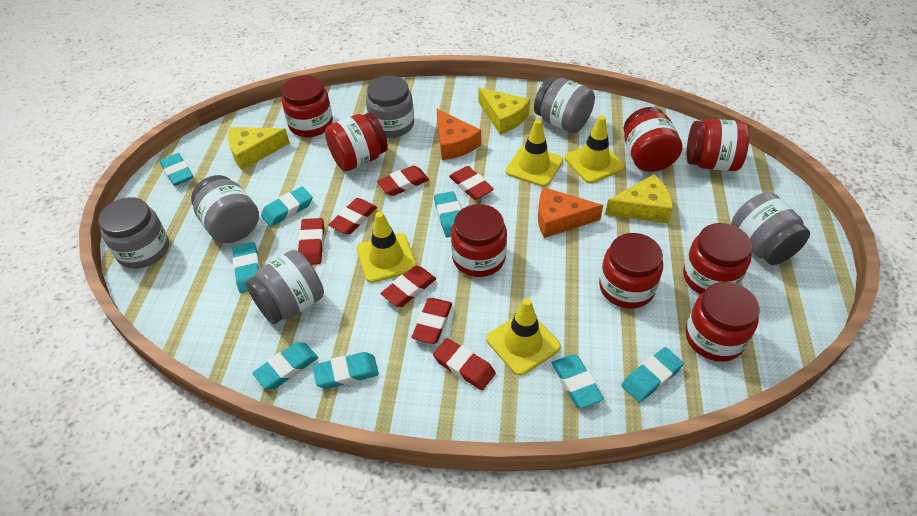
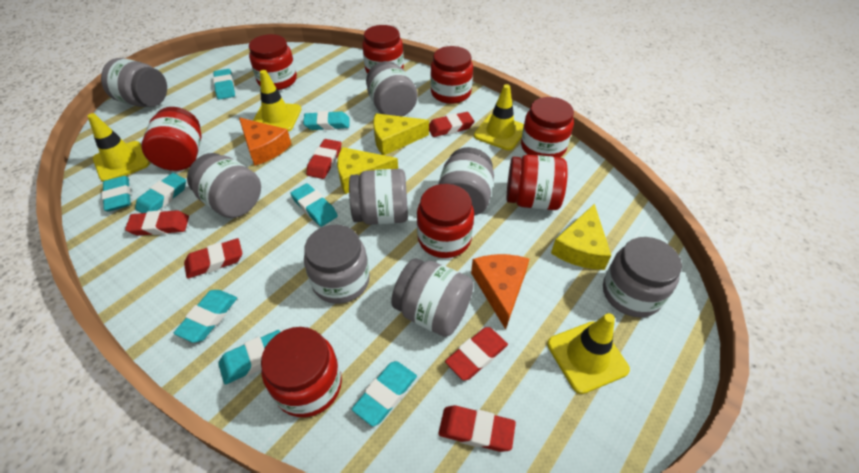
grey jar: [98,197,169,269] [191,175,259,243] [246,250,324,324] [366,76,414,138] [534,77,595,133] [731,192,810,265] = 6 -> [101,58,167,107] [187,153,261,218] [304,224,370,304] [349,169,408,225] [366,61,418,117] [391,258,474,337] [438,147,494,216] [603,237,682,317] = 8
red eraser: [298,218,324,265] [328,198,377,235] [377,165,429,196] [381,266,436,307] [411,298,452,344] [433,338,496,390] [449,166,494,200] = 7 -> [125,210,189,236] [184,238,242,279] [306,139,341,179] [429,112,475,137] [438,405,516,452] [445,327,508,381] = 6

